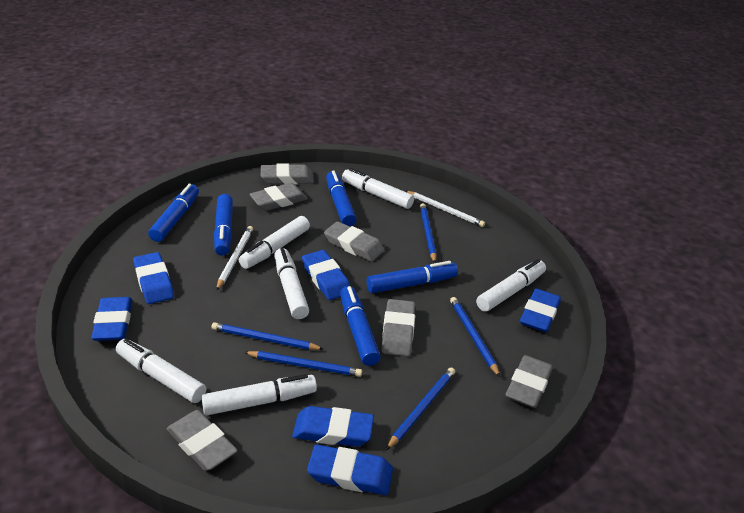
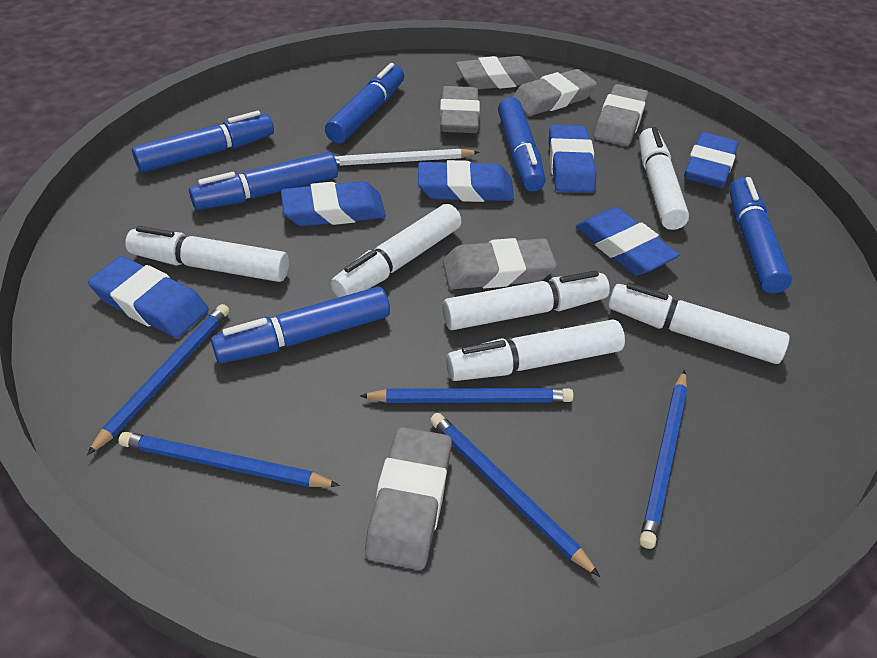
blue marker: [148,184,199,242] [214,194,233,256] [326,171,357,226] [340,286,381,366] [366,261,458,293] = 5 -> [132,111,274,173] [189,152,338,210] [211,287,390,363] [325,63,404,144] [498,97,545,192] [729,177,792,293] = 6
white pencil: [216,226,253,291] [406,191,485,227] = 2 -> [334,148,480,166] = 1

